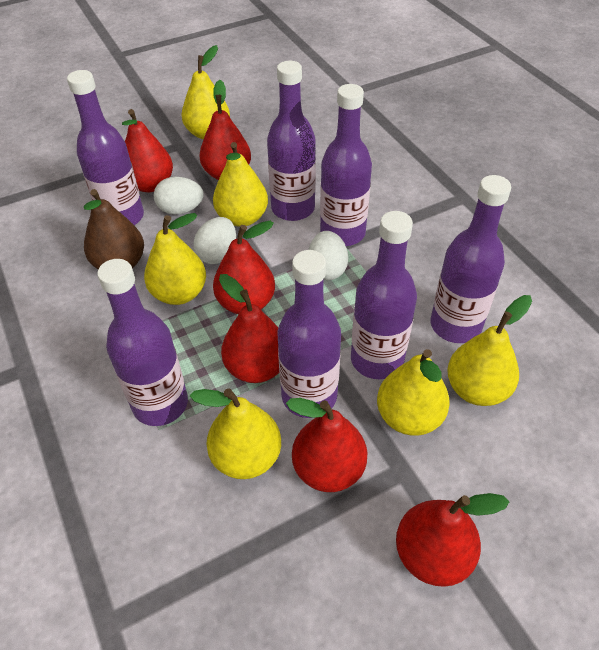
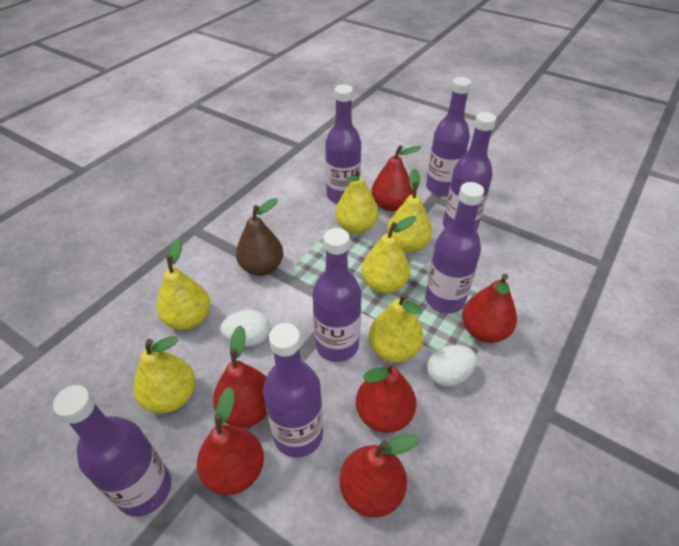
white egg: [154,177,204,215] [194,217,236,264] [308,231,348,280] = 3 -> [220,310,270,347] [427,345,477,387] = 2

